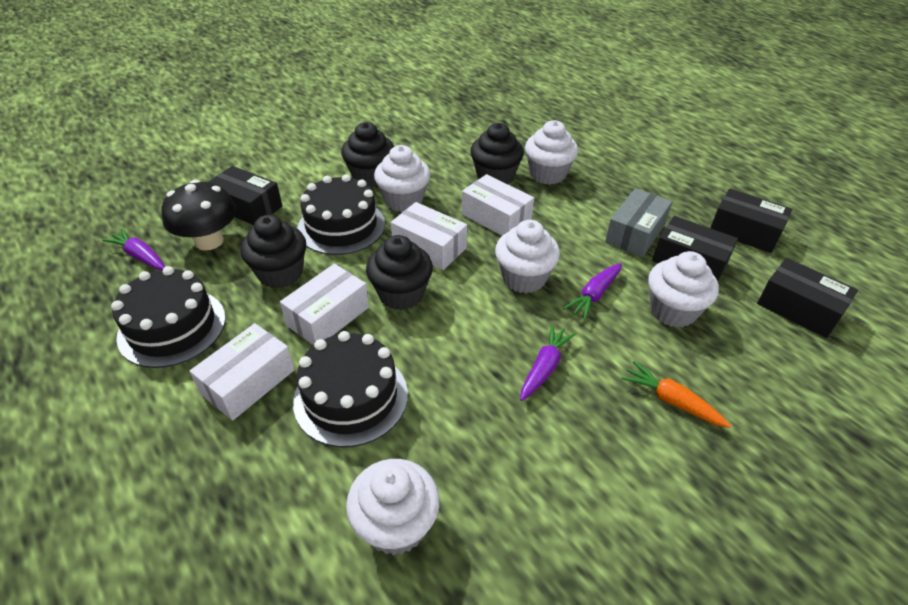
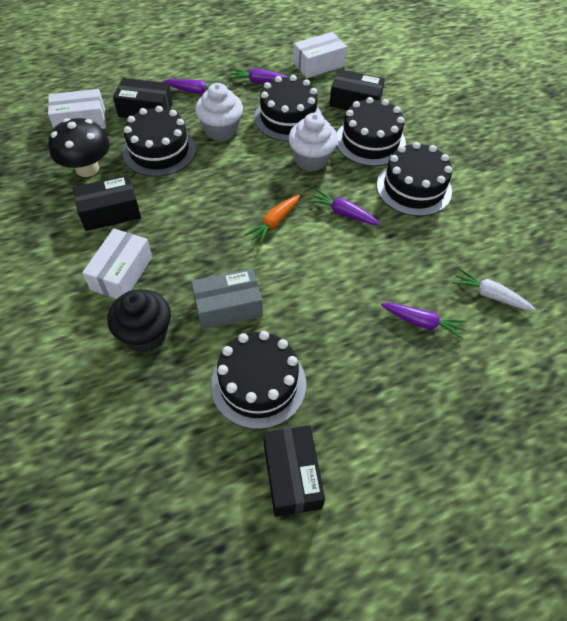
black cake: [111,266,226,368] [293,331,408,447] [297,174,385,255] = 3 -> [123,106,196,177] [211,331,306,429] [254,75,322,141] [336,97,406,166] [377,142,453,216] = 5
black cupcake: [240,215,306,289] [341,122,394,187] [366,235,433,310] [470,123,524,184] = 4 -> [107,289,171,352] = 1
purple carrot: [102,228,165,270] [520,324,576,401] [563,263,622,320] = 3 -> [163,79,226,94] [229,69,287,83] [308,189,380,225] [381,303,467,339] = 4
white box: [190,323,294,421] [280,264,369,345] [391,202,467,270] [462,174,534,236] = 4 -> [48,89,106,129] [82,228,152,299] [293,32,347,78] = 3
white carrot: none = 0 -> [452,268,535,311] = 1
white cupcake: [346,459,440,555] [374,145,430,212] [495,220,560,293] [525,120,578,185] [648,251,719,327] = 5 -> [195,83,243,141] [289,113,338,171] = 2

